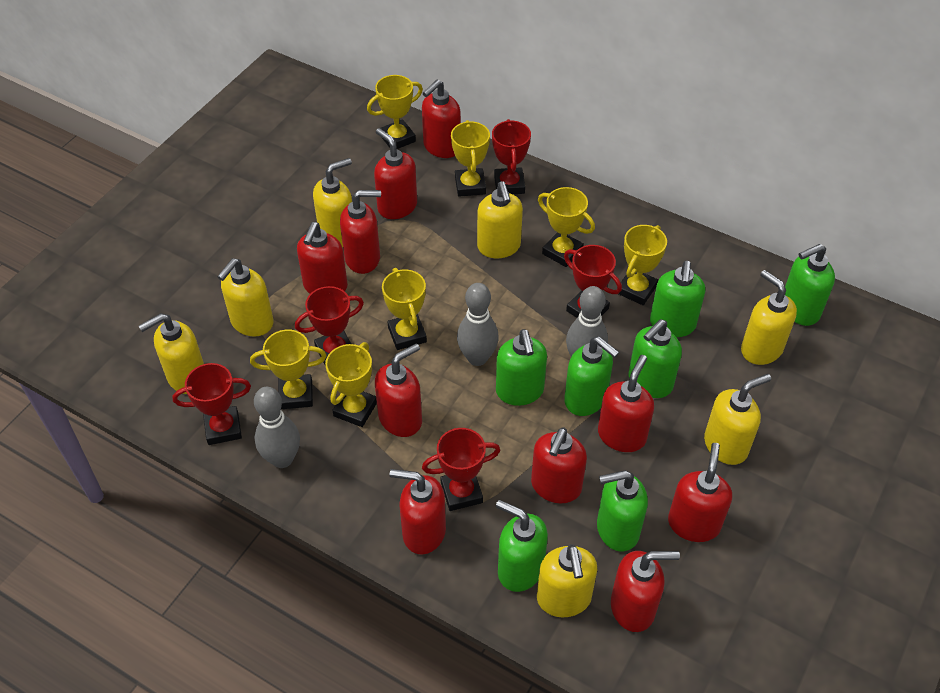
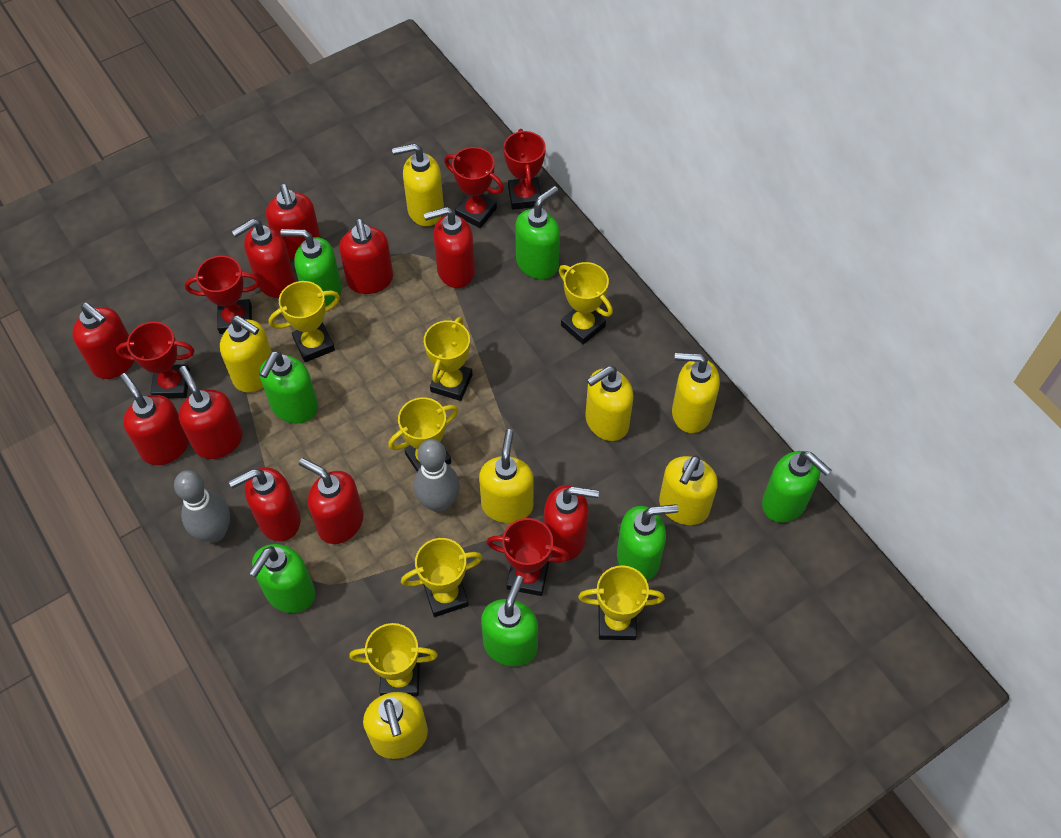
grey bowling pin: [254,387,300,468] [457,283,499,366] [566,286,608,357] = 3 -> [174,470,230,543] [414,439,460,513] = 2

